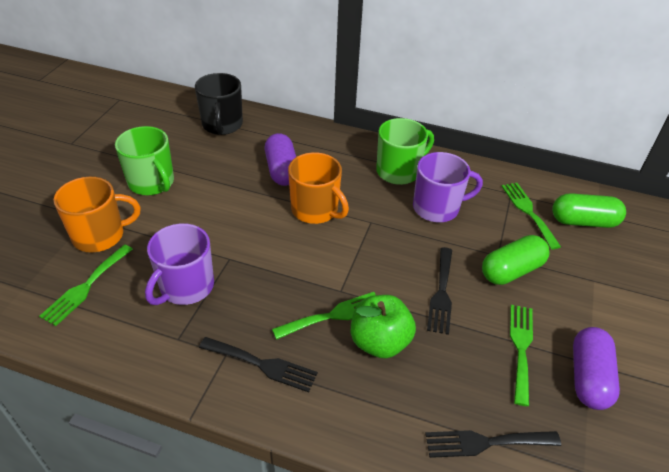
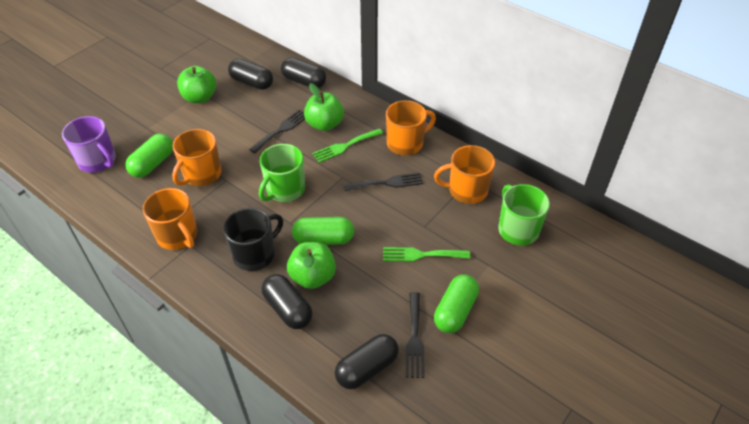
black capsule: none = 0 -> [228,59,273,90] [261,274,313,329] [281,57,326,88] [335,334,399,389] = 4
green apple: [351,295,416,358] = 1 -> [177,66,216,103] [287,242,336,289] [304,83,344,131] = 3
green capsule: [482,235,550,285] [552,193,626,228] = 2 -> [125,134,173,178] [292,217,354,245] [434,274,479,333] = 3
green fork: [39,244,133,326] [272,292,375,340] [501,183,561,249] [510,305,533,406] = 4 -> [312,128,383,163] [383,247,470,262] = 2
orange mug: [54,177,140,253] [288,152,349,224] = 2 -> [143,188,197,250] [172,129,222,186] [386,100,436,156] [434,145,495,204] = 4
purple capsule: [264,133,296,186] [573,327,620,410] = 2 -> none = 0
purple mug: [145,223,214,305] [413,152,483,222] = 2 -> [62,116,116,173] = 1

